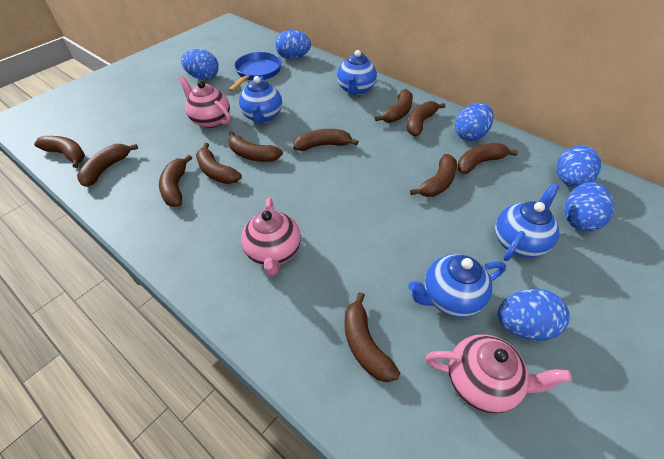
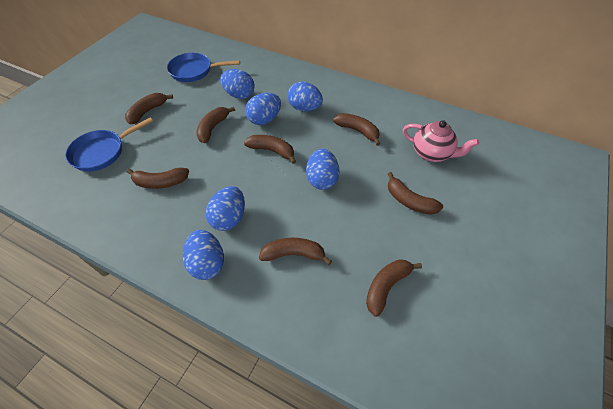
blue pan: [228,52,282,92] = 1 -> [65,117,153,172] [167,53,240,82] = 2
blue teapot: [239,76,282,124] [337,50,377,95] [408,254,506,317] [495,184,559,261] = 4 -> none = 0
brown banana: [34,136,85,168] [77,144,138,187] [159,155,192,207] [196,143,242,184] [228,131,283,162] [293,129,359,151] [344,292,400,382] [375,89,413,123] [407,101,446,136] [410,154,457,197] [458,143,518,174] = 11 -> [125,93,173,124] [127,167,189,189] [196,107,235,143] [244,135,296,164] [259,238,332,265] [333,113,380,146] [366,259,422,317] [388,172,443,215] = 8
pink teapot: [179,76,231,128] [241,198,301,276] [426,334,572,414] = 3 -> [403,120,479,162] = 1

